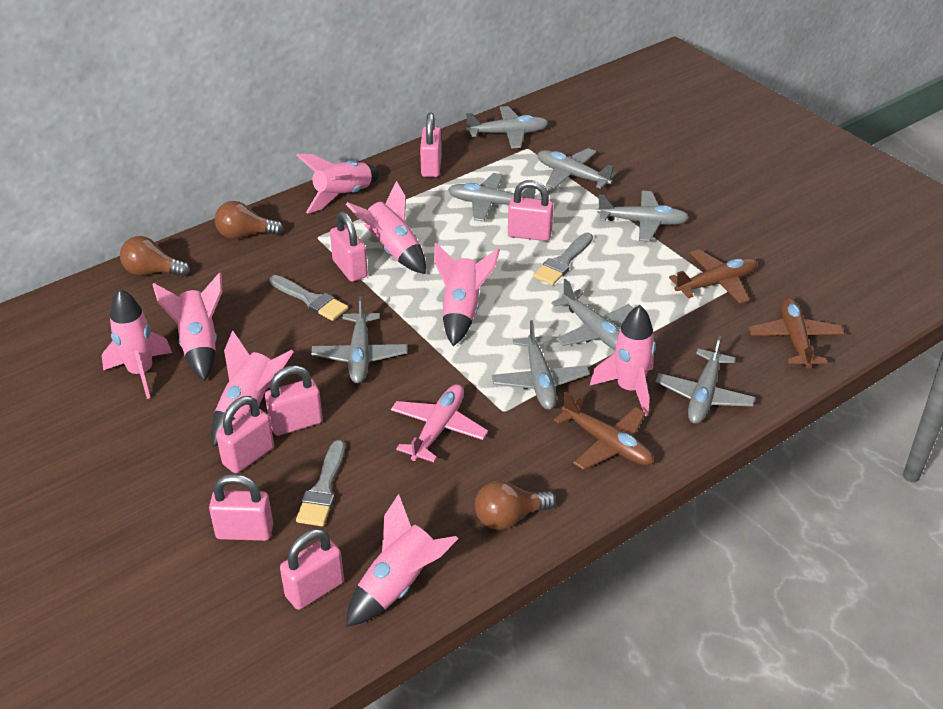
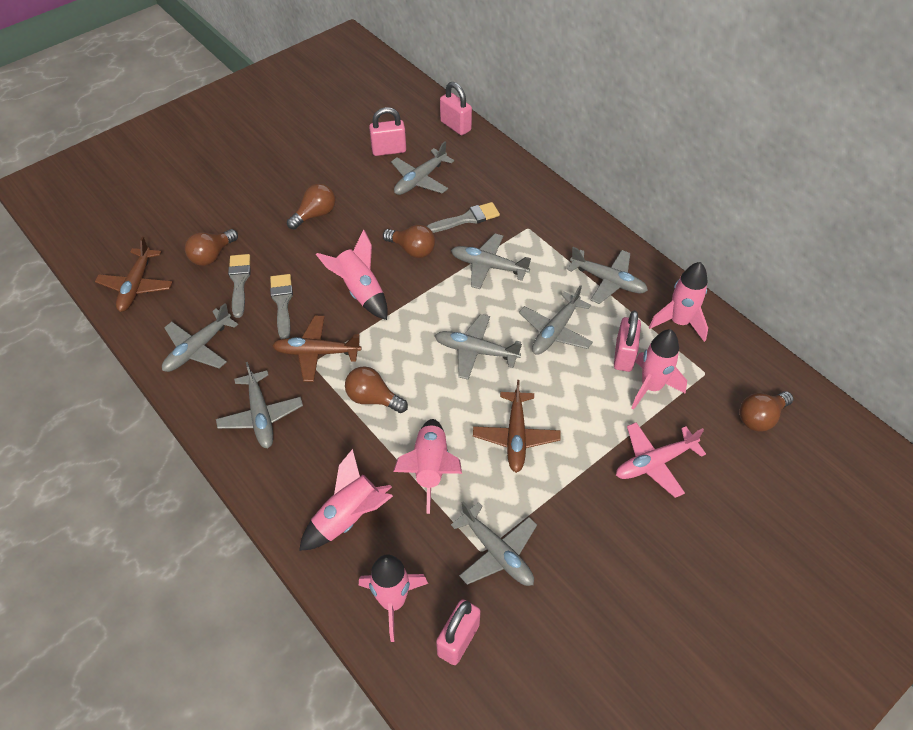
brown light bulb: [120,236,190,277] [215,201,284,239] [475,481,556,530] = 3 -> [185,229,238,266] [287,183,336,230] [345,366,408,413] [383,224,435,258] [740,391,793,431] = 5
pink padlock: [209,474,273,541] [216,396,274,473] [265,365,323,436] [280,529,344,610] [330,212,368,282] [420,112,442,177] [508,180,553,241] = 7 -> [369,107,406,156] [436,599,481,665] [440,82,472,135] [614,311,641,372] = 4
pink rocket: [102,289,172,399] [152,272,222,381] [211,330,294,447] [296,154,381,213] [346,181,426,274] [346,494,459,627] [434,243,500,346] [590,305,655,416] = 8 -> [299,449,393,551] [316,230,388,320] [359,555,428,642] [393,419,462,514] [631,329,687,410] [649,262,708,342] = 6

